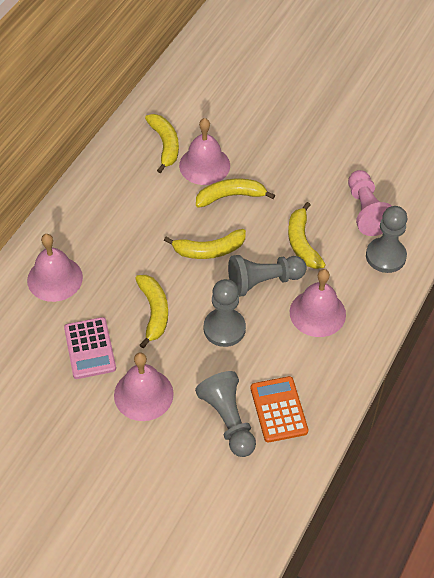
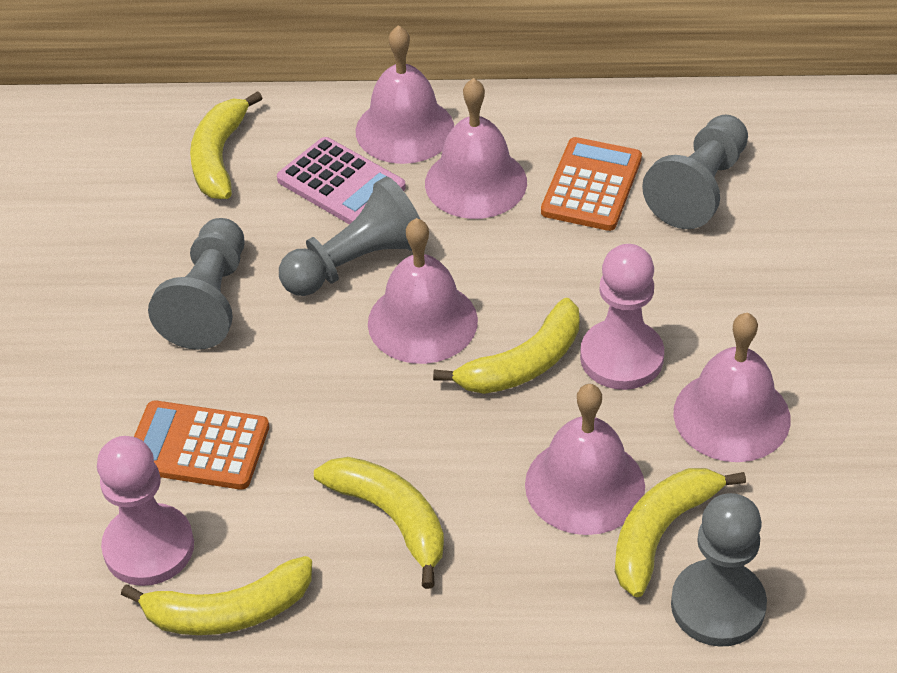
orange calculator: [251,376,308,442] = 1 -> [134,400,269,490] [541,137,642,231] = 2
pink bell: [27,234,83,302] [114,353,174,421] [179,118,230,185] [290,269,346,337] = 4 -> [356,25,454,164] [368,218,478,364] [425,78,527,219] [525,384,645,535] [673,313,791,462] = 5
pink pawn: [348,170,391,236] = 1 -> [97,436,194,586] [580,244,664,390] = 2

